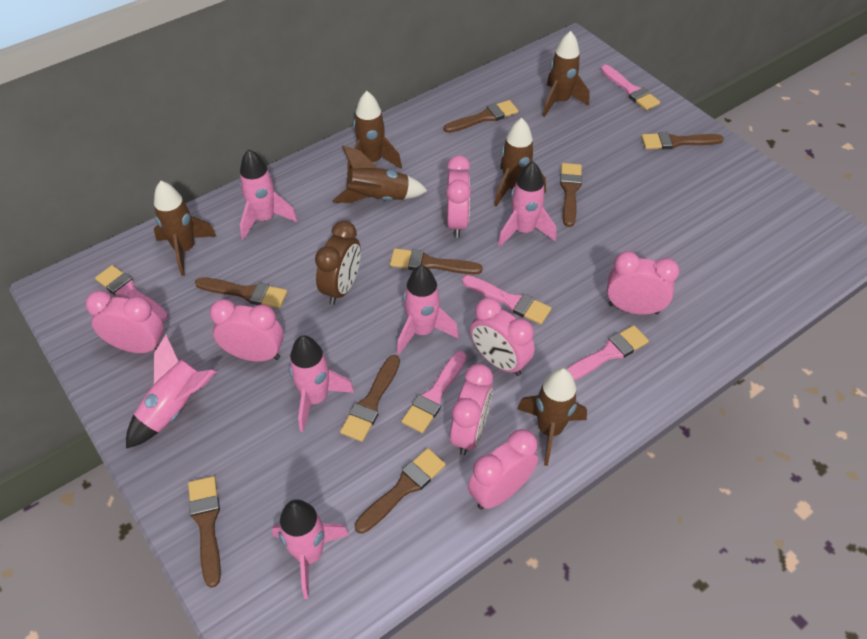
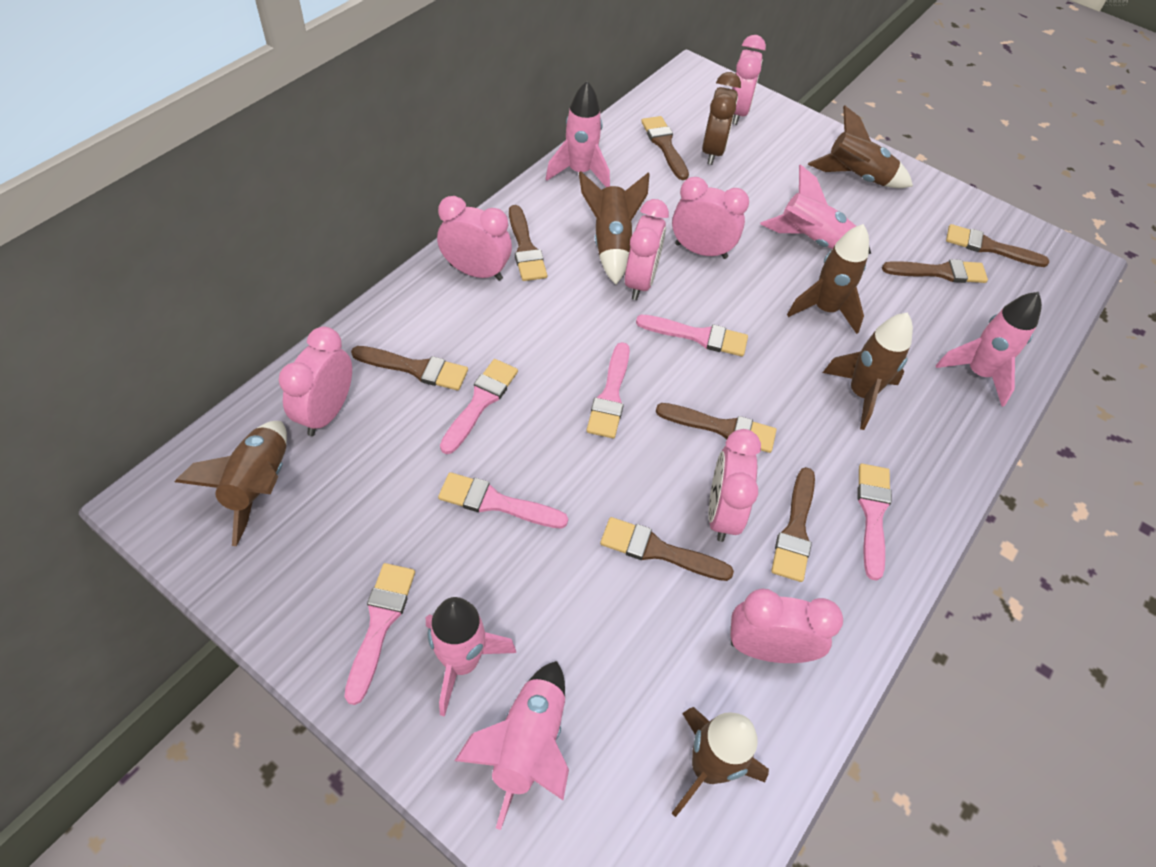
pink brush: [95,265,168,321] [401,351,467,433] [462,275,552,324] [566,325,649,380] [601,65,660,110] = 5 -> [344,563,415,705] [438,472,568,528] [440,359,518,454] [586,342,630,438] [636,315,748,357] [858,464,892,581] = 6
pink rocket: [126,335,217,449] [239,149,298,240] [272,499,349,599] [289,335,355,432] [397,265,459,355] [498,161,556,247] = 6 -> [426,597,516,717] [455,661,569,830] [546,81,610,187] [760,164,871,254] [936,292,1042,407] = 5

